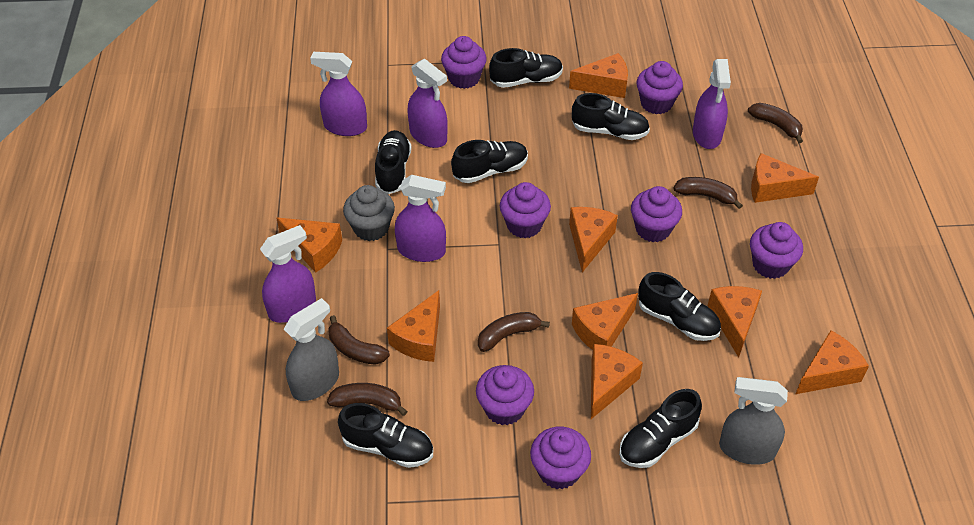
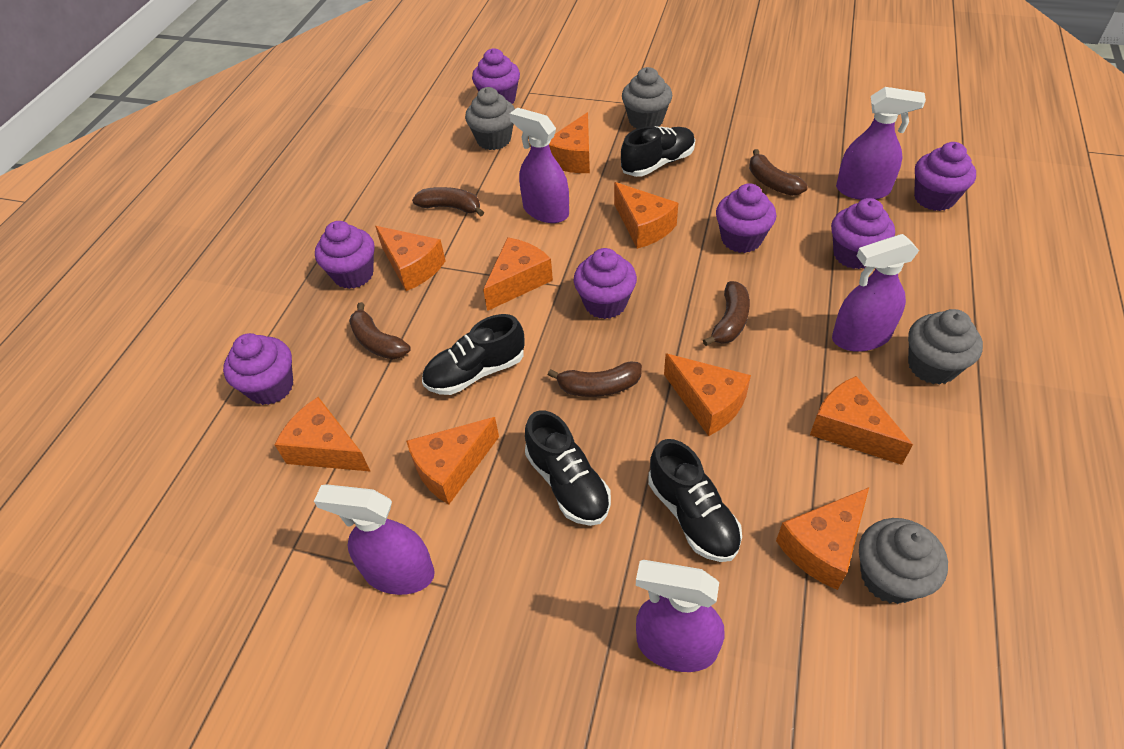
black shoe: [338,403,433,468] [375,130,412,194] [451,140,528,183] [489,48,563,88] [572,93,650,140] [619,389,702,468] [638,272,721,341] = 7 -> [422,314,525,395] [525,410,611,526] [621,126,695,177] [648,439,742,562] = 4
grey cupcake: [343,185,395,241] = 1 -> [465,87,515,150] [622,67,672,129] [859,518,948,604] [908,309,983,385] = 4
grey spray bottle: [284,298,339,401] [719,377,788,465] = 2 -> none = 0

